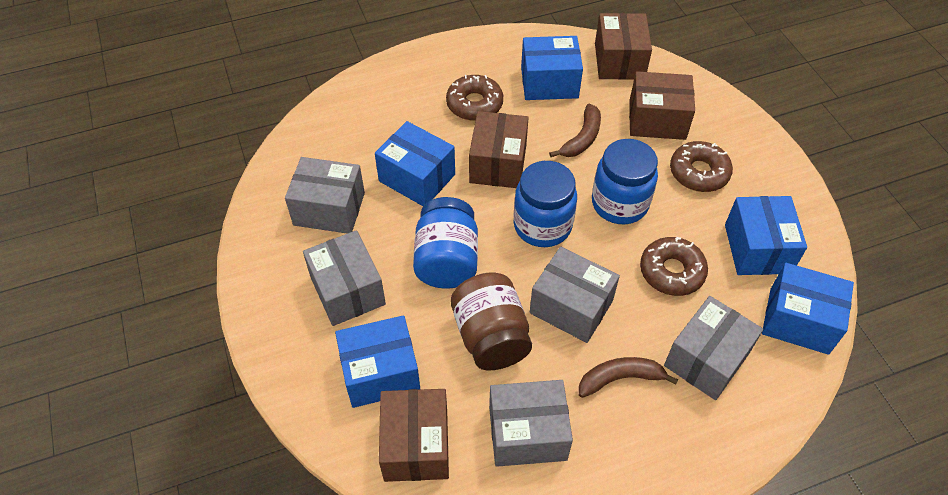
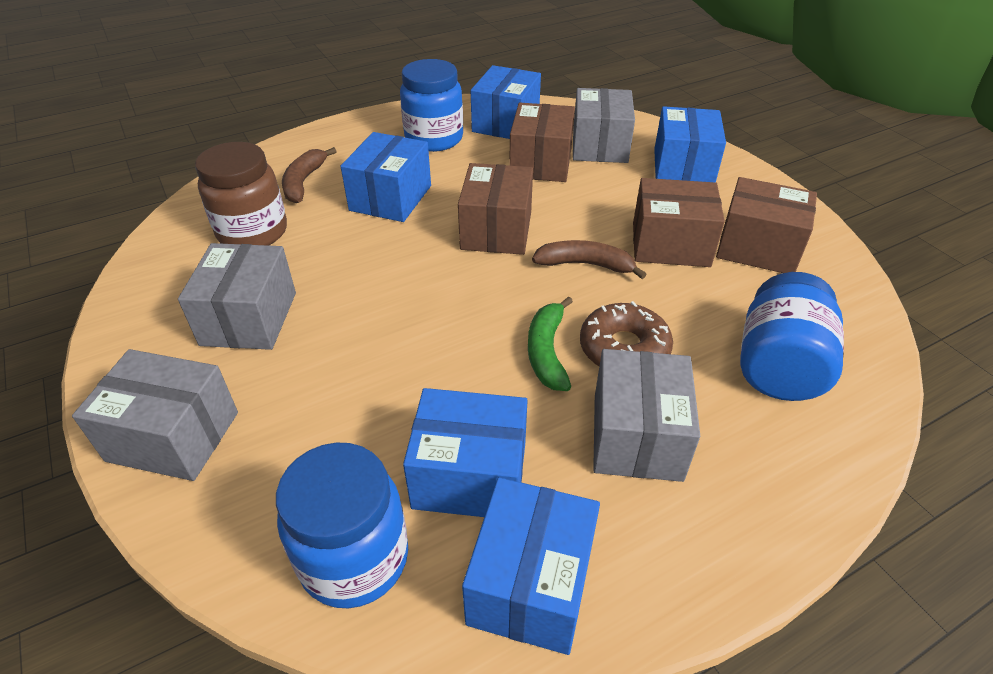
brown donut: [446,75,503,121] [640,237,708,296] [670,141,733,192] = 3 -> [580,301,673,366] = 1
green banana: none = 0 -> [528,296,573,391] = 1
grey box: [285,157,365,234] [303,230,386,326] [489,380,573,467] [530,247,620,343] [664,296,763,400] = 5 -> [72,349,238,481] [178,243,296,350] [573,88,635,163] [593,349,700,482] = 4

